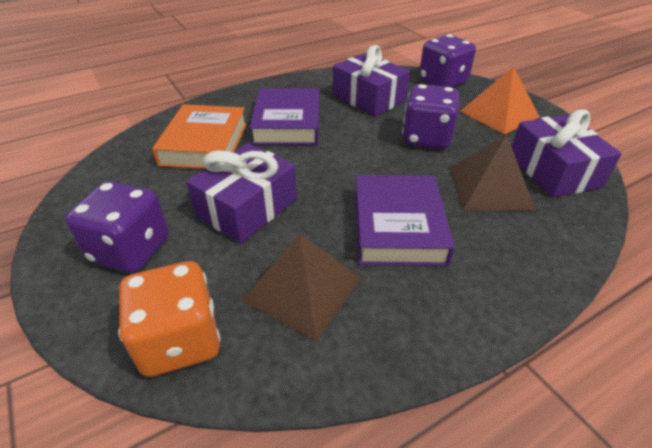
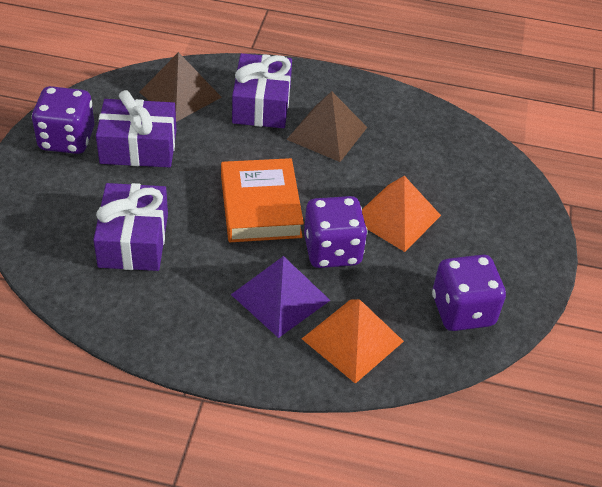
orange dice: [118,261,220,377] = 1 -> none = 0
orange pyramid: [460,67,540,135] = 1 -> [302,299,404,384] [362,176,441,252] = 2
purple book: [250,88,320,145] [355,175,455,266] = 2 -> none = 0
purple pyramid: none = 0 -> [231,256,330,338] = 1

